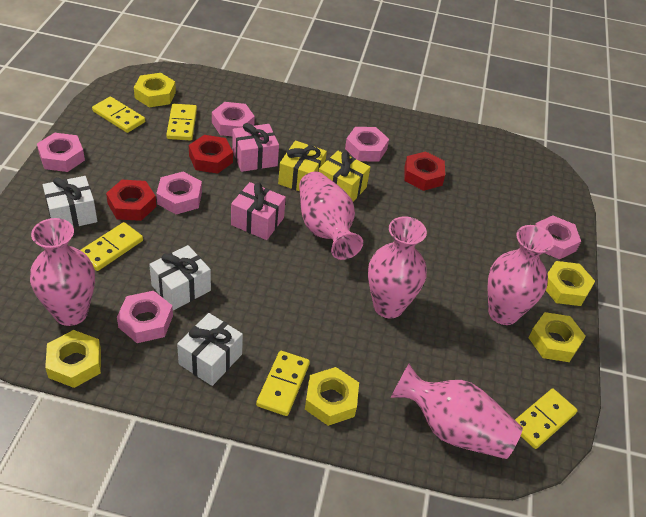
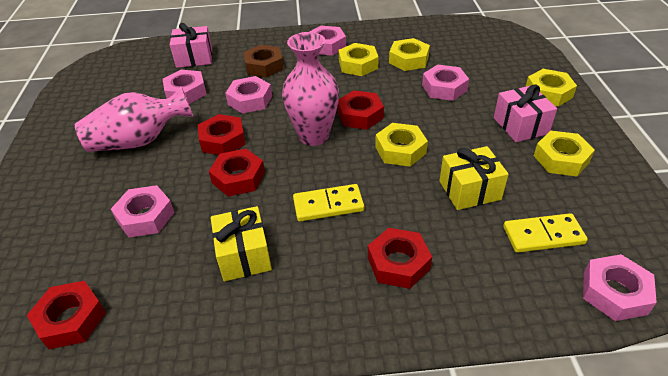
brown nut: none = 0 -> [244,45,284,78] = 1
pink vase: [30,218,95,326] [299,172,363,260] [368,216,427,318] [391,363,523,459] [488,225,554,325] = 5 -> [75,86,194,152] [282,32,339,146] = 2
red nut: [106,180,156,221] [189,135,233,174] [404,151,445,191] = 3 -> [27,281,106,349] [198,114,246,155] [209,149,265,197] [337,90,384,130] [368,228,432,289] = 5
white gift: [43,176,97,228] [149,245,211,310] [177,313,243,386] = 3 -> none = 0
yellow domino: [80,222,143,271] [92,97,145,133] [166,104,197,141] [256,351,310,416] [515,388,578,449] = 5 -> [293,184,364,222] [503,213,588,253] = 2

